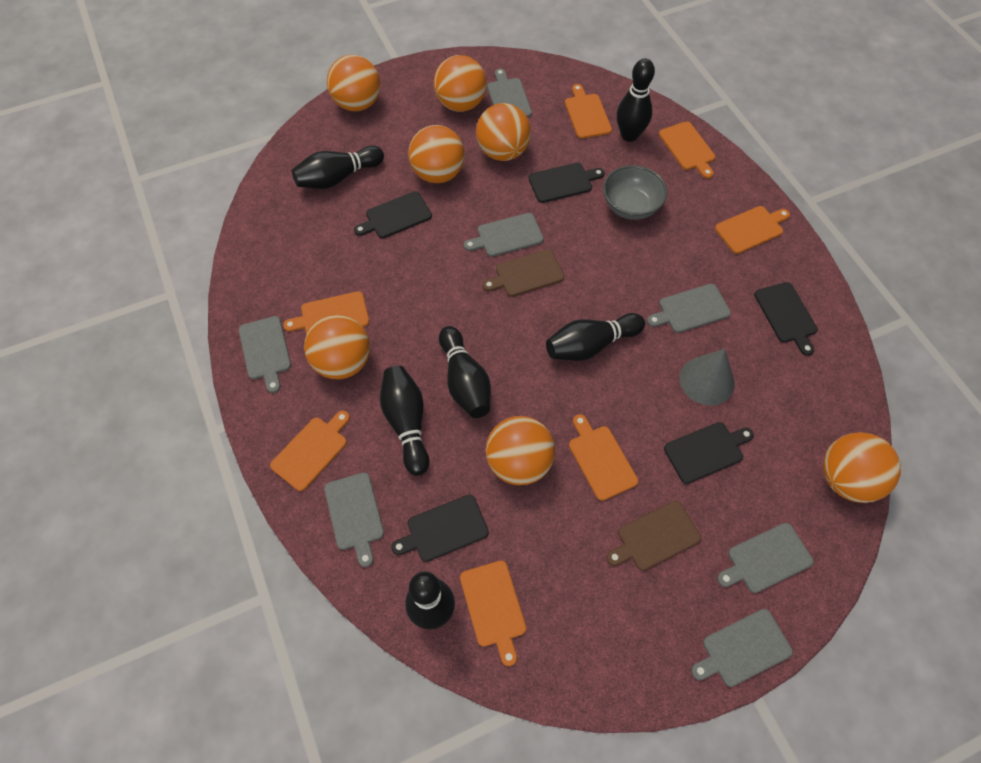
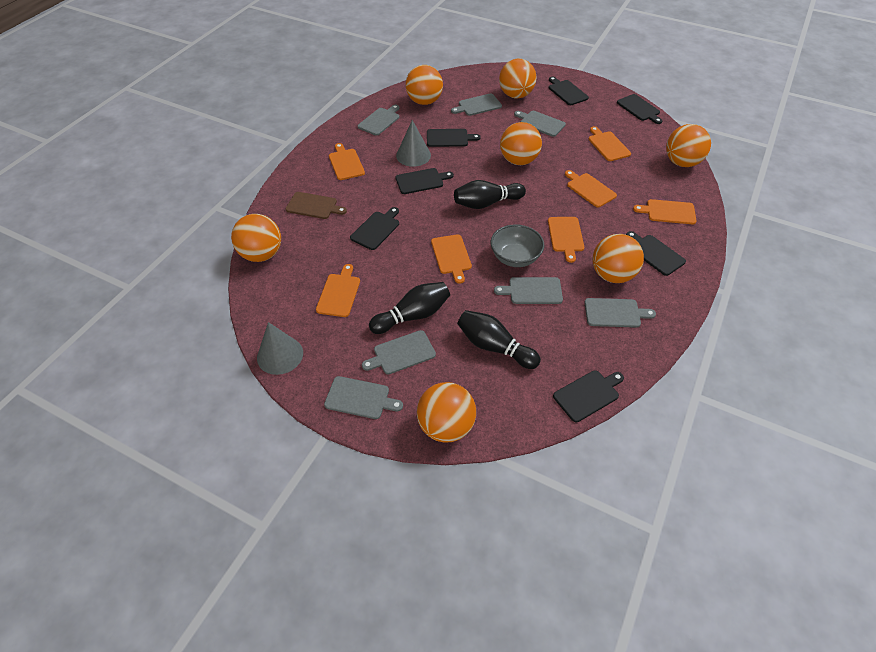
black bowling pin: [292,146,384,189] [380,366,429,476] [405,572,455,629] [439,326,491,418] [546,313,645,361] [617,59,655,142] = 6 -> [369,282,450,334] [454,180,526,209] [457,310,541,369] = 3
black cutting board: [354,191,432,238] [391,495,489,562] [528,163,605,203] [664,422,754,484] [754,282,818,356] = 5 -> [350,207,399,250] [395,168,454,194] [427,129,481,147] [549,77,589,105] [553,370,624,422] [617,94,662,124] [626,231,686,276] = 7
brown cutting board: [482,249,564,297] [606,501,701,571] = 2 -> [286,192,347,219] = 1
grey cone: [680,349,735,406] = 1 -> [257,322,303,375] [396,120,431,167] = 2

